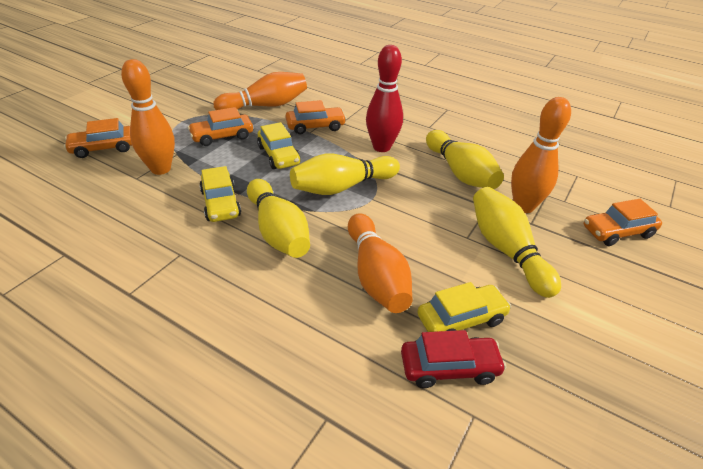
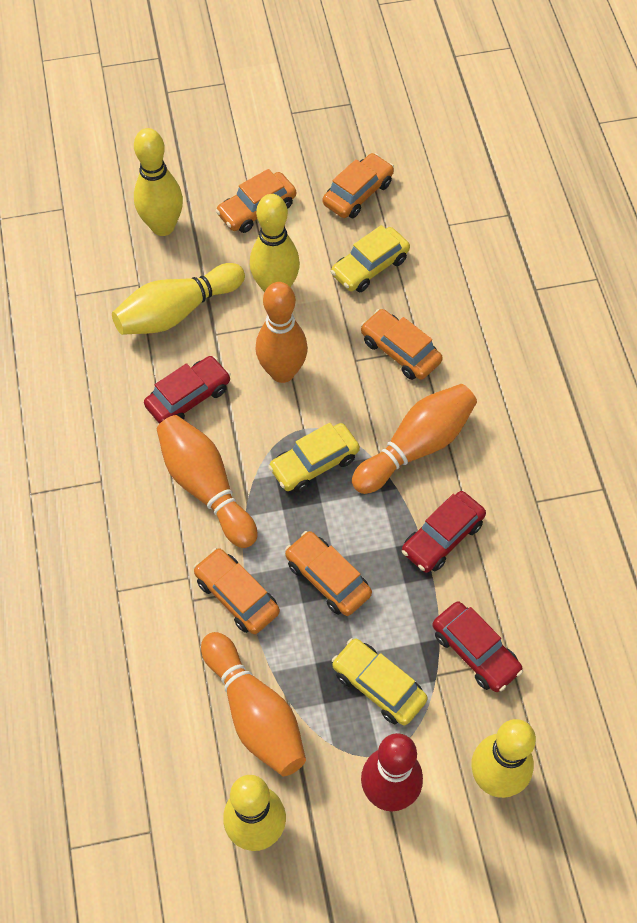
orange car: [64,118,132,158] [188,107,253,146] [286,100,347,134] [584,199,662,246] = 4 -> [194,548,280,634] [216,169,296,233] [285,531,372,616] [323,153,394,218] [361,309,443,380] = 5
red car: [401,330,506,388] = 1 -> [144,356,231,424] [402,491,486,573] [433,601,523,692] = 3
yellow bowling pin: [247,179,310,258] [290,153,400,195] [426,130,504,189] [473,187,561,298] = 4 -> [112,263,245,335] [134,128,183,236] [223,775,286,851] [250,194,300,292] [471,719,536,798] = 5

